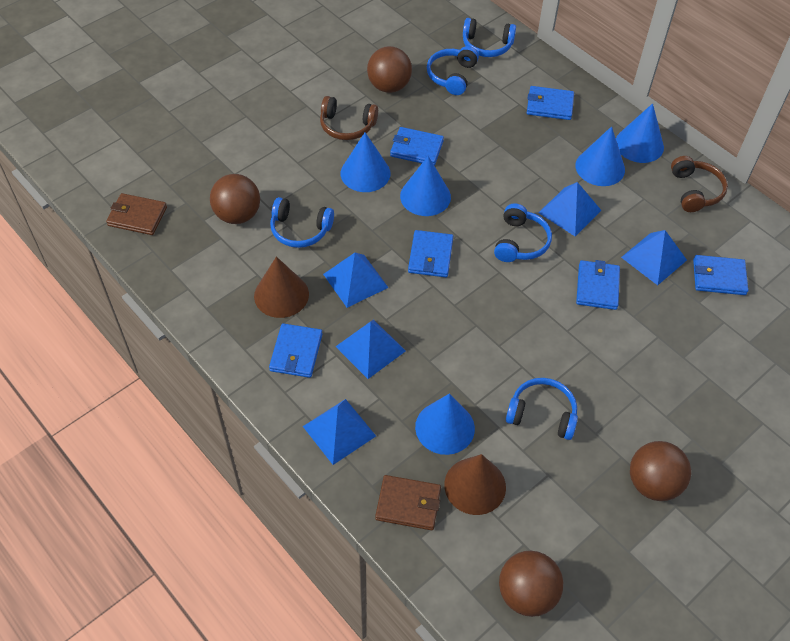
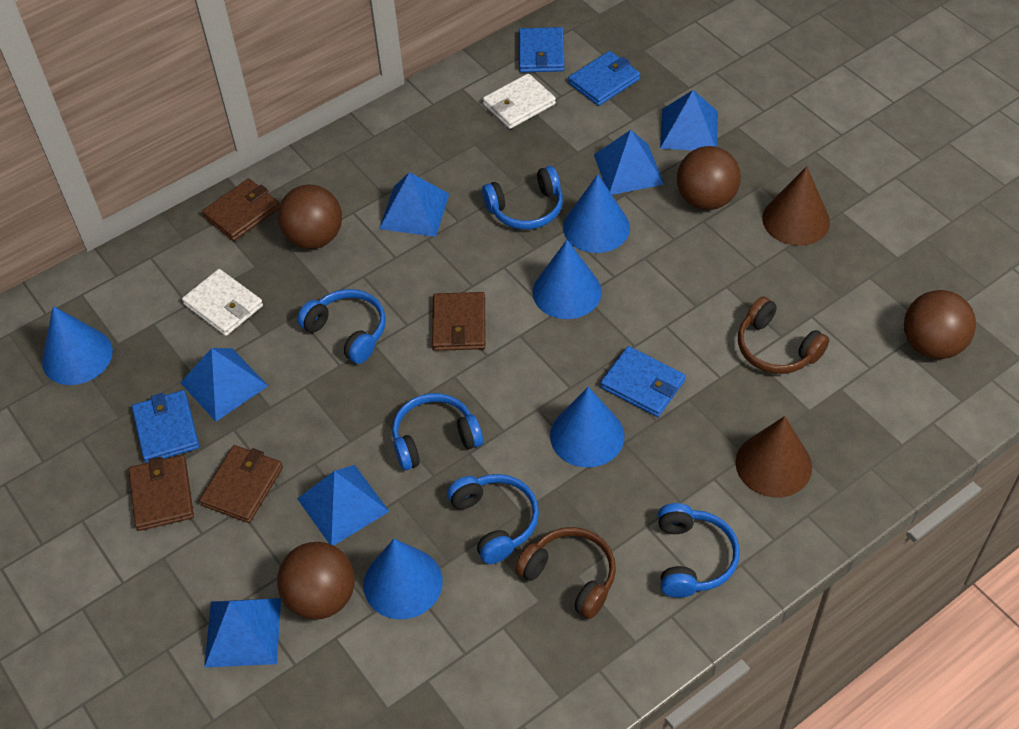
blue pyramid: [303,399,376,465] [323,253,389,308] [335,320,406,379] [538,182,601,236] [621,230,687,285] = 5 -> [181,348,268,422] [204,598,281,668] [297,465,390,545] [379,172,449,237] [594,130,664,195] [660,90,718,150] = 6
blue wallet: [269,323,323,378] [390,127,444,166] [408,230,453,277] [527,86,574,120] [576,260,620,310] [693,255,748,295] = 6 -> [132,390,199,463] [519,27,564,72] [568,51,640,106] [600,346,686,417] = 4
brown wallet: [106,193,167,235] [375,475,441,530] = 2 -> [129,455,194,531] [199,445,283,523] [202,178,280,241] [432,292,485,351] = 4
white wallet: none = 0 -> [182,269,263,336] [483,73,556,129] = 2

